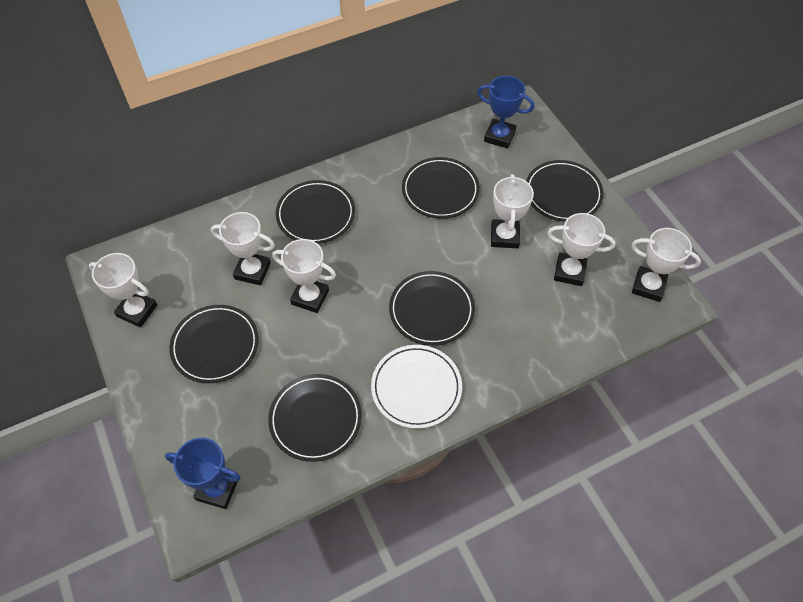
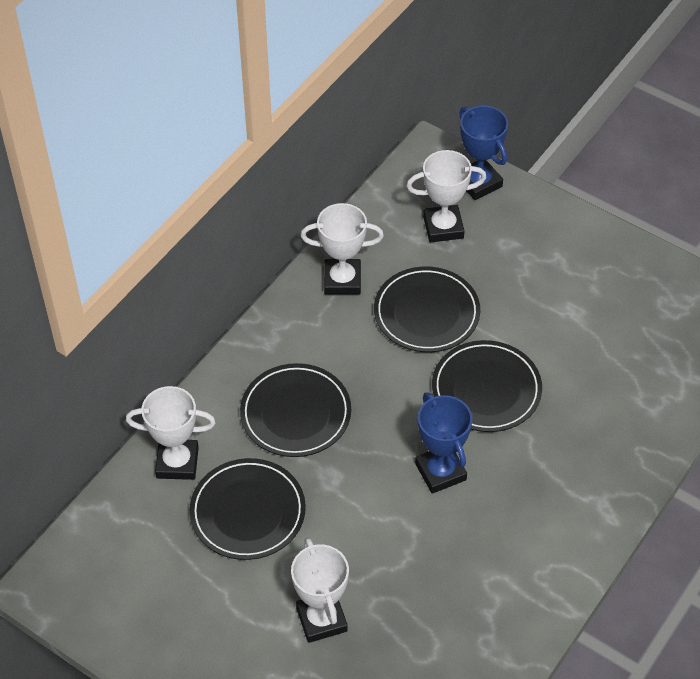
black plate: [169,305,259,383] [268,374,362,462] [276,180,355,244] [389,271,475,346] [402,157,480,219] [526,160,604,222] = 6 -> [190,458,306,560] [240,363,351,457] [374,267,480,352] [432,340,542,432] = 4
white plate: [371,345,462,429] = 1 -> none = 0
white trophy: [89,253,157,328] [211,212,275,285] [272,239,336,313] [491,174,534,248] [547,213,616,286] [631,228,701,302] = 6 -> [126,386,216,480] [291,538,349,643] [301,203,384,295] [407,150,486,243] = 4

